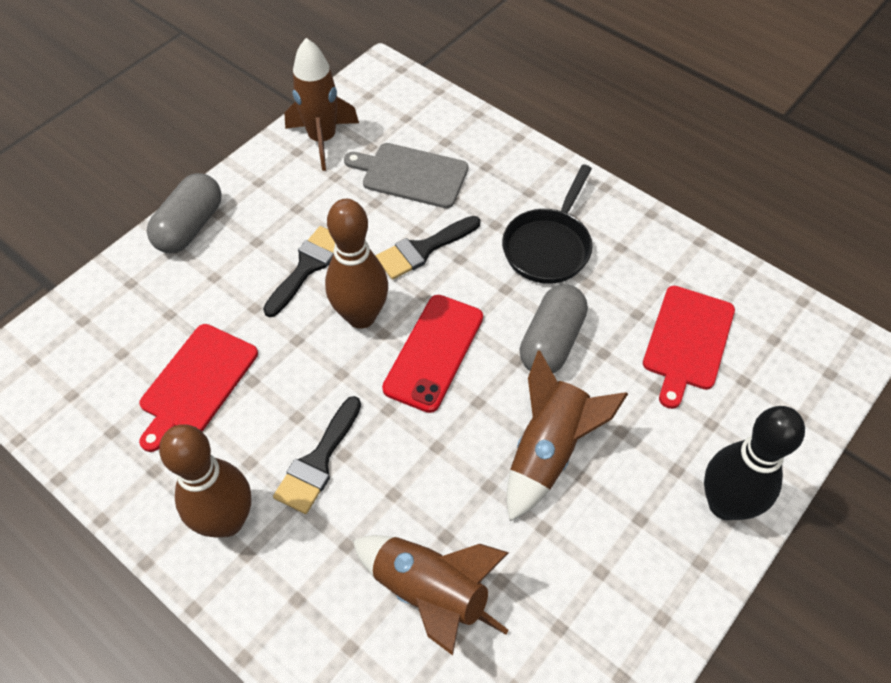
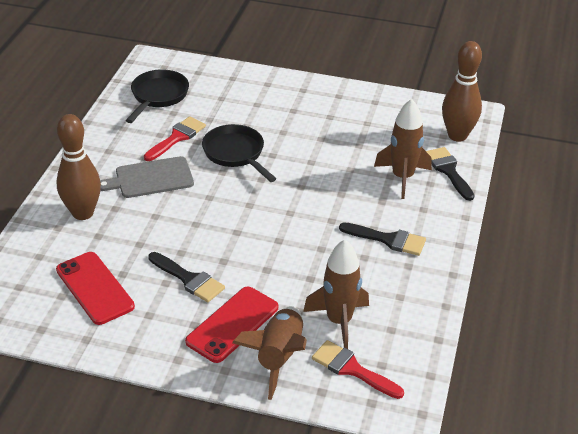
black bowling pin: [704,406,805,520] = 1 -> none = 0
black pan: [502,164,592,284] = 1 -> [126,69,189,123] [202,124,276,182] = 2
grey capsule: [147,173,222,253] [520,284,588,373] = 2 -> none = 0
red brush: none = 0 -> [144,116,206,161] [312,340,404,399] = 2
red cutting board: [139,324,258,452] [643,286,735,409] = 2 -> none = 0
red phone: [382,295,483,413] = 1 -> [56,252,135,325] [185,287,278,363] = 2

